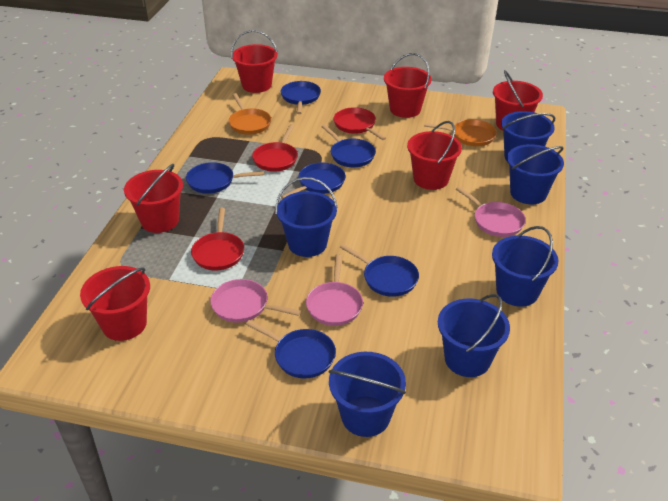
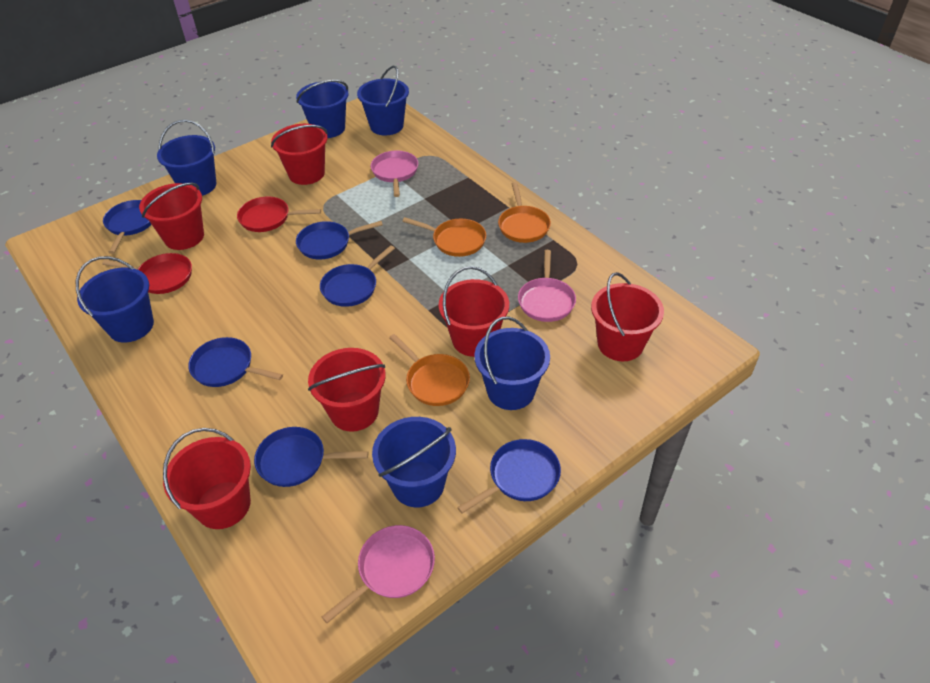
orange pan: [229,93,271,135] [424,119,497,146] = 2 -> [389,334,470,406] [402,217,486,257] [498,182,551,243] = 3
red pan: [191,208,244,271] [252,124,298,172] [333,107,386,140] = 3 -> [102,253,192,294] [237,197,321,232] = 2

